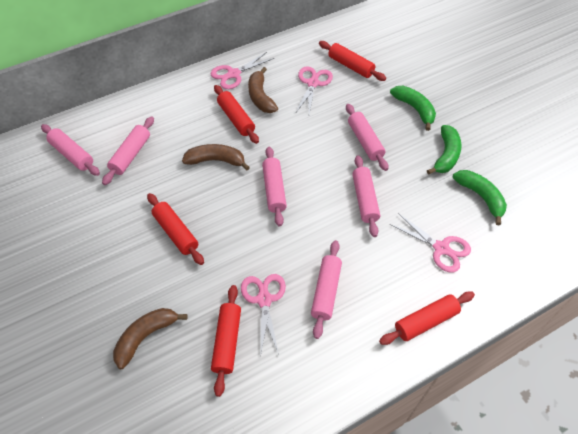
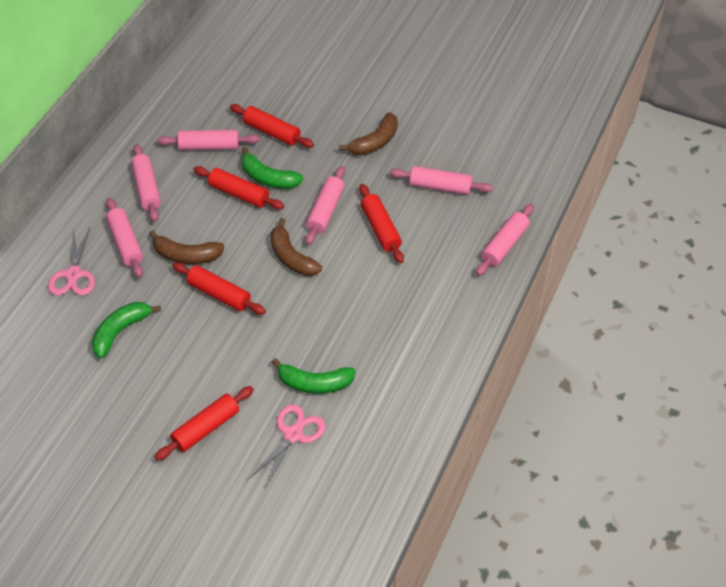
pink scissors: [211,52,274,89] [241,274,286,355] [295,66,333,114] [390,213,471,273] = 4 -> [48,228,95,295] [248,404,326,488] = 2

